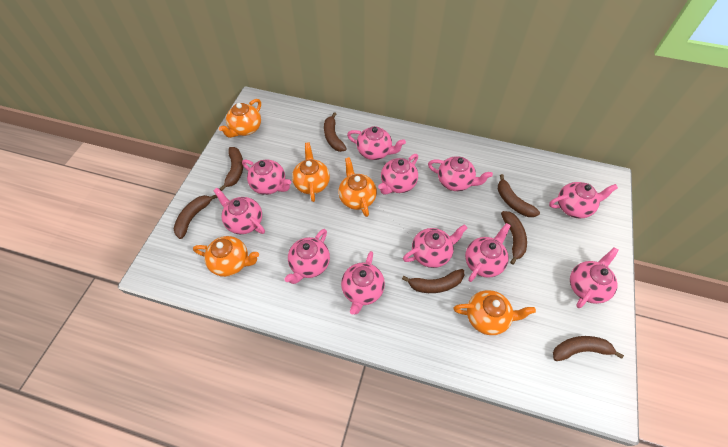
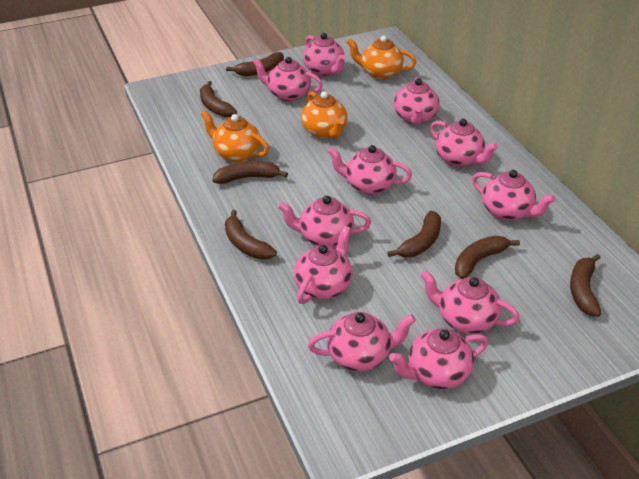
orange teapot: [193,236,259,277] [219,99,261,138] [292,142,330,202] [338,157,377,217] [454,290,536,335] = 5 -> [200,110,269,162] [301,91,347,138] [346,36,416,79] = 3

